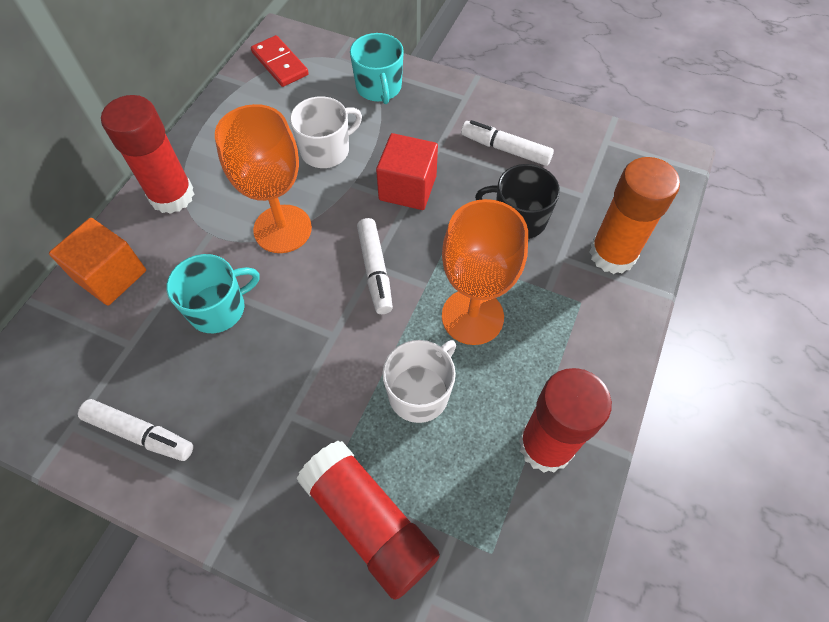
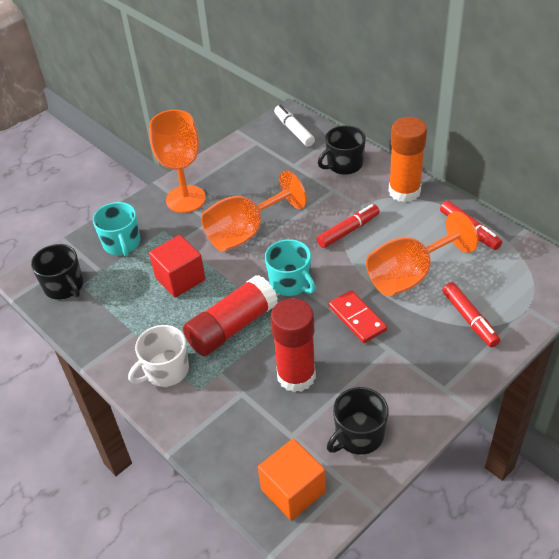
black mug: [475,164,560,239] = 1 -> [31,244,83,300] [318,125,366,175] [327,387,389,455] = 3
orange goblet: [215,104,312,253] [442,199,528,345] = 2 -> [149,110,206,213] [201,170,307,252] [366,211,478,296] = 3
red glue stick: [101,95,194,214] [296,441,440,600] [519,368,612,473] = 3 -> [183,275,278,356] [270,298,316,392] = 2
red marker: none = 0 -> [317,204,380,248] [440,201,502,250] [442,282,500,347] = 3
white marker: [78,399,193,461] [357,218,393,314] [461,120,554,166] = 3 -> [274,105,315,147] = 1
white mug: [290,96,362,168] [382,340,456,423] = 2 -> [128,325,189,387] = 1

